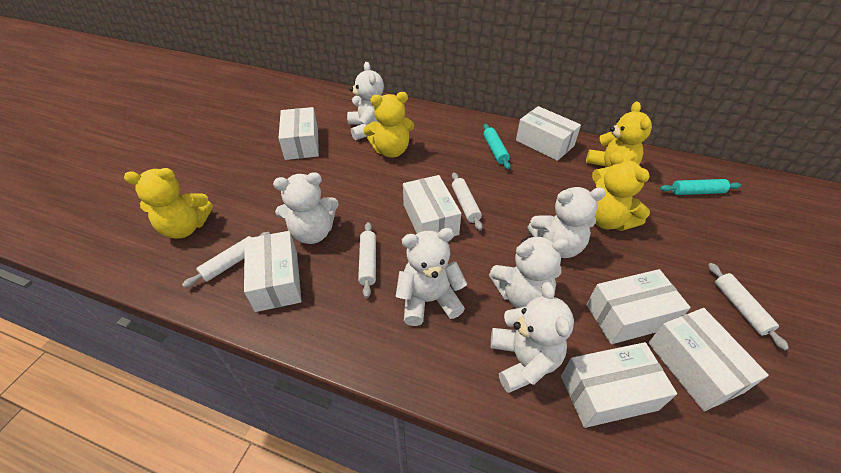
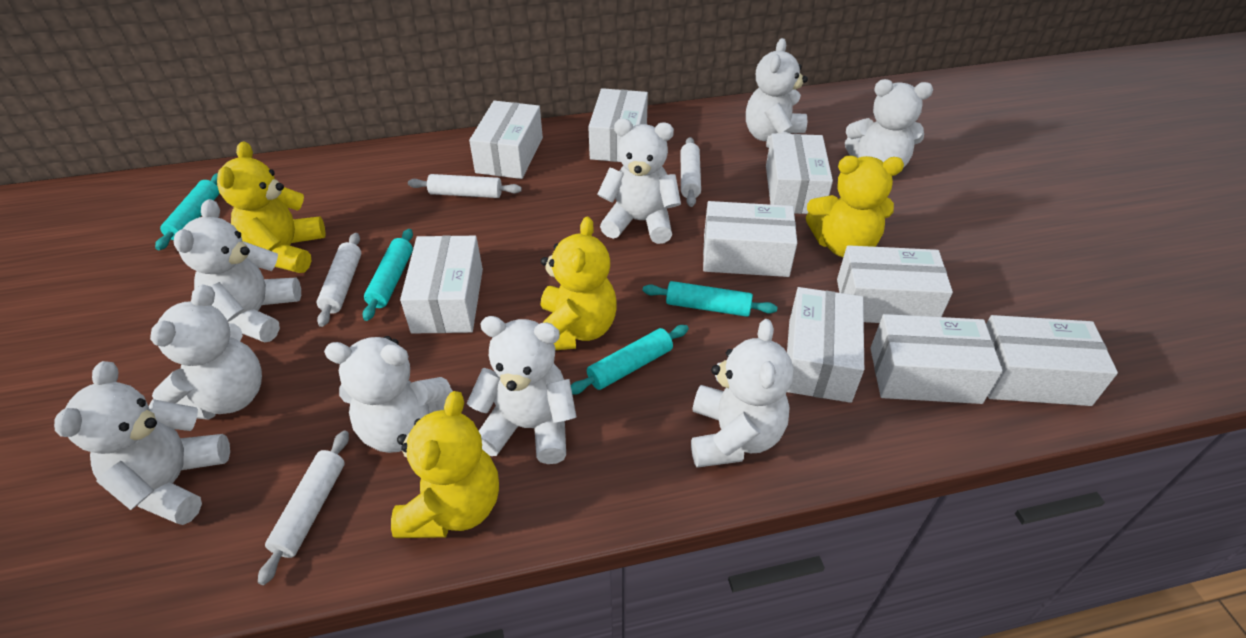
turquoise rolling pin: [483,124,510,170] [660,179,741,195] = 2 -> [155,173,219,250] [363,229,413,321] [571,325,689,395] [643,281,777,317] = 4
white box: [244,231,301,312] [278,107,319,160] [403,175,461,236] [516,106,581,161] [561,342,677,428] [586,269,691,344] [648,308,769,411] = 7 -> [400,235,483,334] [469,101,543,179] [588,88,648,162] [703,201,797,277] [766,133,833,214] [787,287,864,403] [837,245,953,323] [870,314,1002,404] [986,315,1118,406] = 9
white teddy bear: [273,172,339,244] [347,62,384,140] [396,228,467,326] [489,236,570,308] [491,282,574,393] [527,187,606,258] = 6 -> [54,361,230,525] [150,284,262,420] [174,199,301,342] [324,336,453,453] [467,316,577,464] [597,119,681,244] [691,319,793,468] [746,38,808,148] [845,79,933,168] = 9

